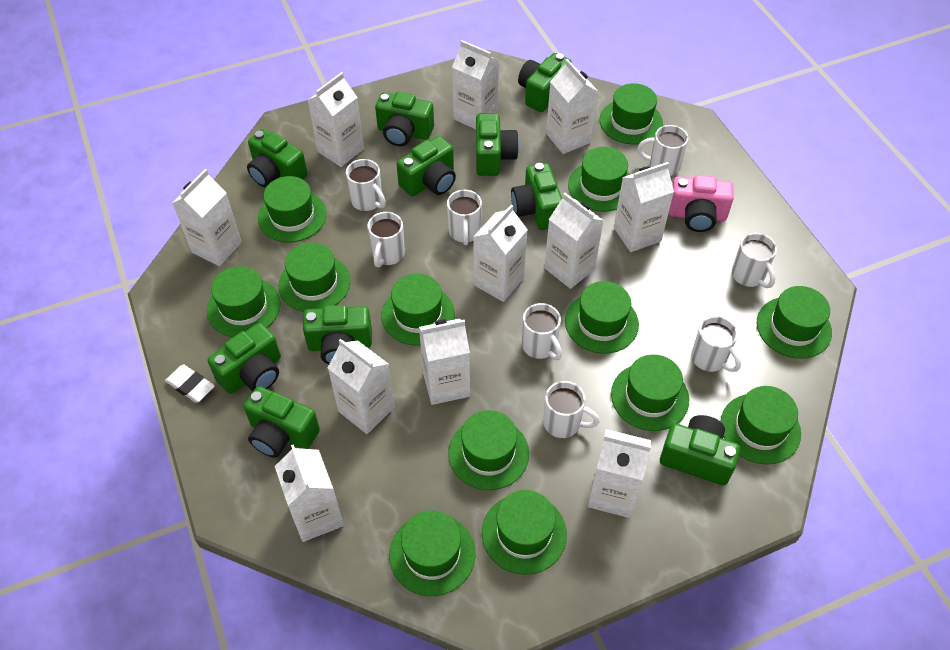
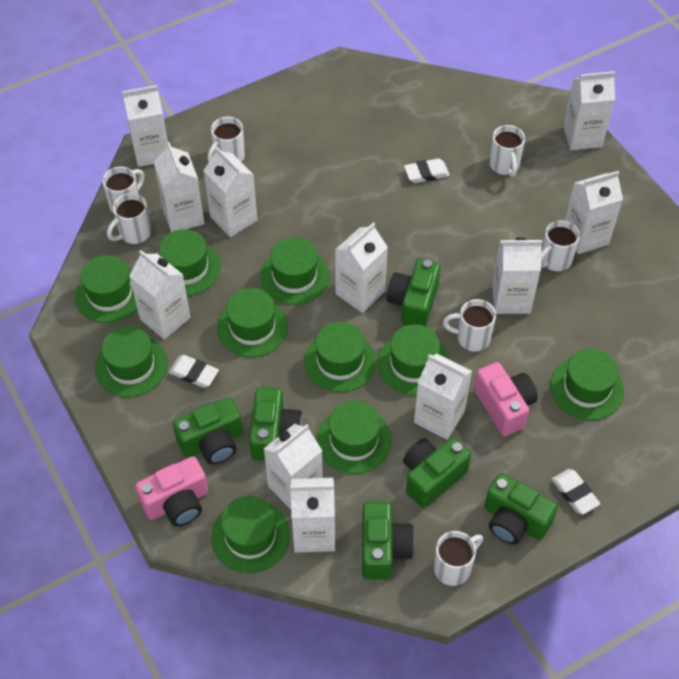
green camera: [208,323,281,394] [244,386,320,458] [247,129,308,187] [303,305,372,364] [375,92,434,146] [397,136,456,196] [476,113,519,176] [511,163,562,230] [518,53,572,112] [660,415,740,485] = 10 -> [173,397,243,464] [249,387,303,461] [362,501,415,579] [387,259,441,327] [403,437,471,508] [484,473,558,545] = 6
green hat: [207,266,281,337] [258,176,327,243] [278,242,351,312] [381,273,455,345] [389,510,475,596] [448,410,529,490] [482,490,567,575] [565,281,639,354] [568,147,630,211] [599,83,663,144] [611,354,689,431] [721,386,801,464] [757,286,832,359] = 13 -> [75,255,138,323] [95,326,168,397] [158,229,221,296] [211,496,290,573] [217,288,288,357] [260,237,329,305] [304,322,376,392] [316,400,392,474] [377,324,449,395] [550,349,624,420] = 10
pink camera: [669,175,734,232] = 1 -> [135,456,208,526] [474,362,538,436] = 2
white eraser: [165,364,215,403] = 1 -> [168,355,219,388] [404,158,450,183] [551,469,600,515] = 3
white mug: [346,159,386,211] [367,212,405,267] [447,190,482,245] [522,303,562,360] [543,381,600,438] [638,125,688,176] [691,316,741,372] [732,233,777,288] = 8 -> [102,166,144,214] [107,193,151,244] [208,117,245,162] [434,531,483,586] [443,299,496,352] [489,125,525,177] [541,220,580,271] = 7

